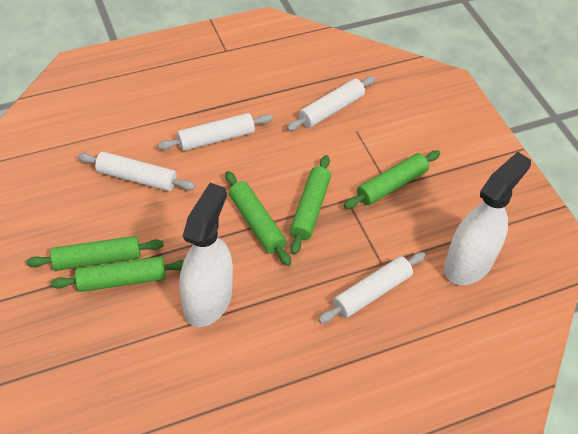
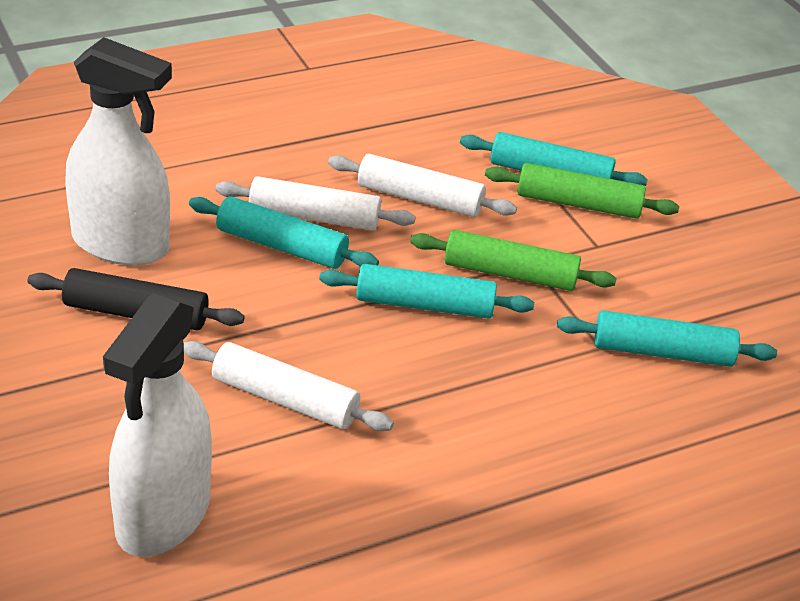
black rolling pin: none = 0 -> [28,268,245,330] = 1
green rolling pin: [26,236,164,271] [50,256,184,292] [225,171,291,266] [290,155,331,255] [344,151,440,209] = 5 -> [410,230,617,291] [485,163,679,219] = 2
turquoise rolling pin: none = 0 -> [189,196,379,269] [319,264,534,319] [460,132,648,186] [557,310,777,367] = 4
white rolling pin: [78,152,195,191] [158,113,273,151] [287,76,375,131] [318,252,426,323] = 4 -> [184,341,394,431] [215,176,416,231] [328,154,517,217] = 3

